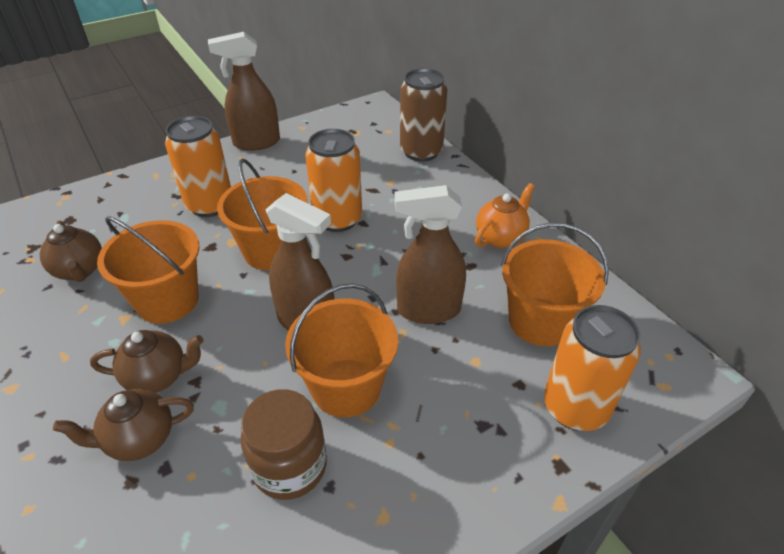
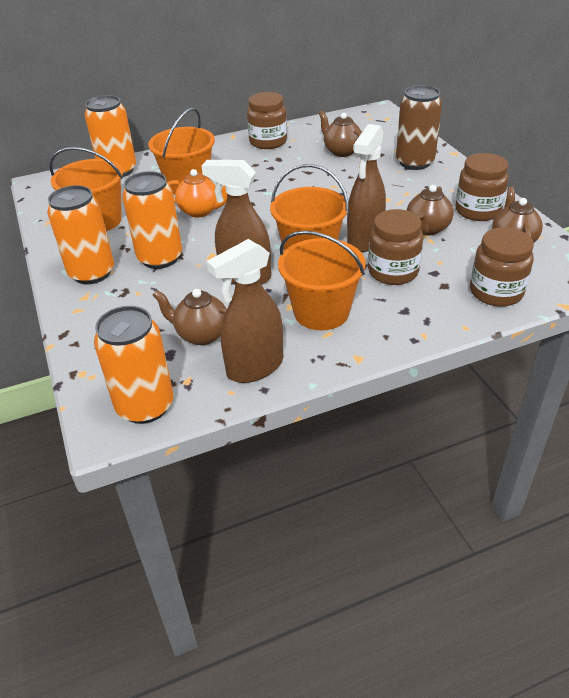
brown jar: [240,389,327,500] = 1 -> [247,92,287,149] [368,209,423,285] [455,153,508,221] [470,227,534,307] = 4
brown teapot: [40,220,102,282] [53,389,194,461] [90,330,203,393] = 3 -> [153,289,227,345] [319,111,362,157] [407,185,454,235] [492,187,543,243] = 4
orange can: [165,116,231,217] [305,129,362,232] [544,305,641,431] = 3 -> [47,185,114,284] [85,95,136,177] [94,306,173,424] [122,171,182,269] = 4

